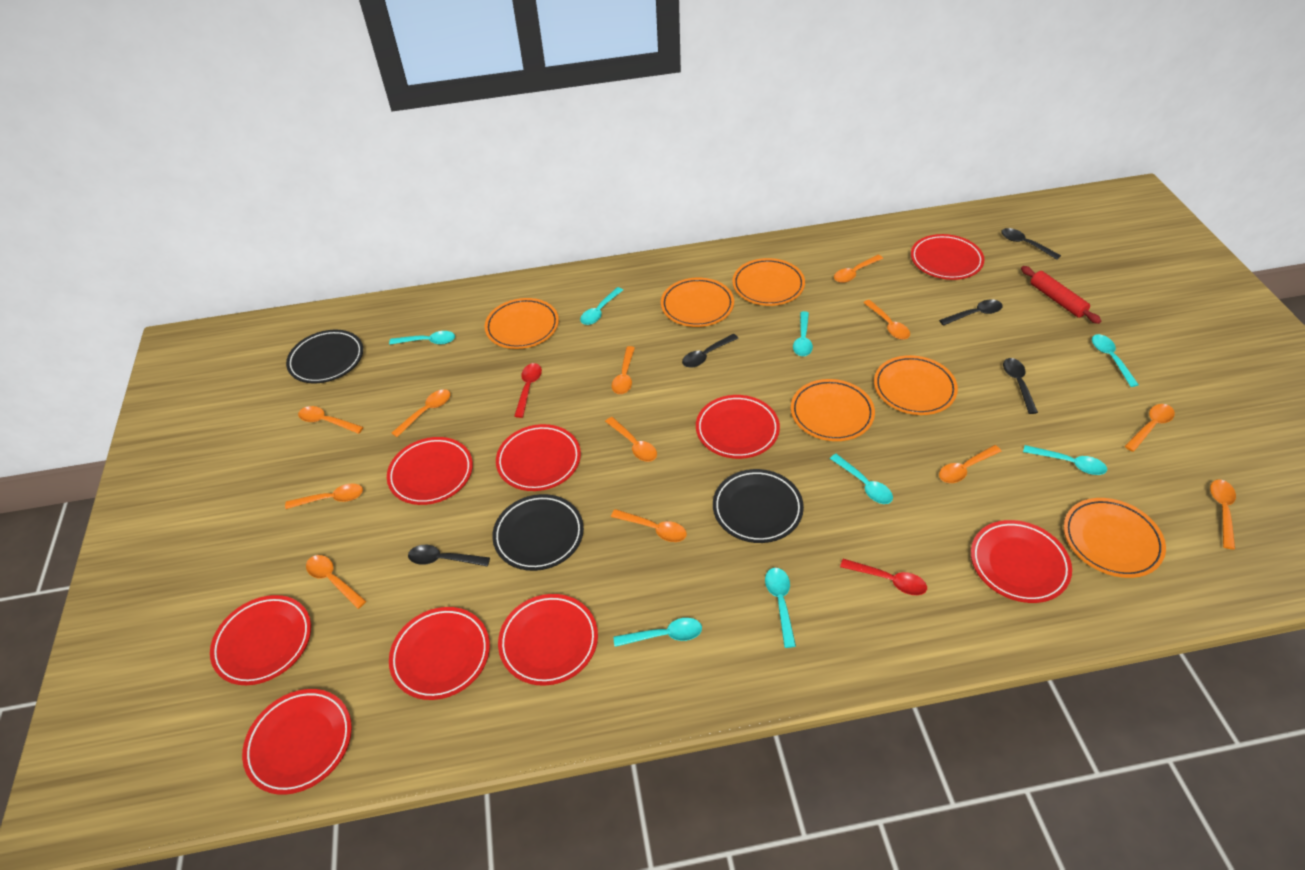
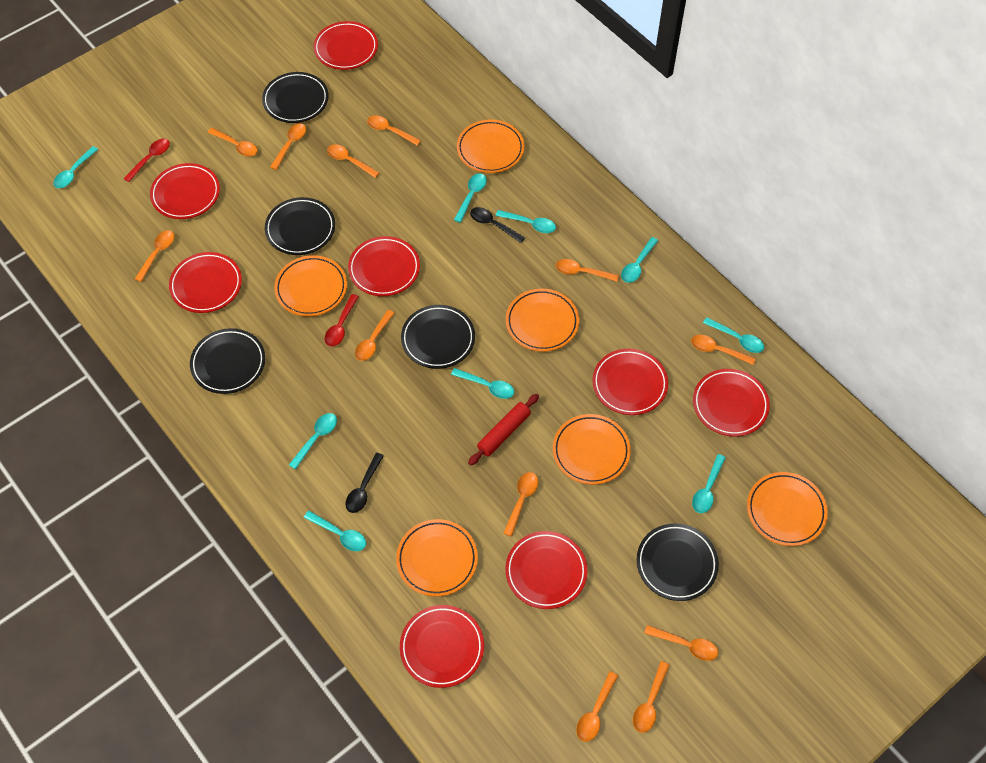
black plate: [286,330,363,383] [492,494,584,571] [713,469,804,543] = 3 -> [190,328,265,394] [262,72,329,123] [265,197,335,255] [401,305,475,369] [637,523,719,601] = 5
black spoon: [408,545,490,567] [682,334,738,368] [939,300,1003,326] [1001,228,1061,260] [1003,358,1038,414] = 5 -> [345,453,384,513] [470,207,525,243] = 2
red plate: [210,595,311,685] [242,689,352,795] [387,437,473,505] [389,607,490,700] [496,424,581,491] [498,594,598,686] [696,395,780,459] [911,234,984,280] [971,520,1072,603] = 9 -> [150,163,220,219] [169,252,242,313] [314,21,378,70] [348,236,420,296] [400,605,484,688] [505,531,588,609] [592,349,668,415] [693,369,770,437] = 8
turquoise spoon: [389,331,455,345] [580,287,623,325] [613,618,702,647] [765,568,796,648] [793,311,813,356] [830,454,893,504] [1023,445,1107,475] [1092,334,1139,387] = 8 -> [53,146,98,188] [289,413,337,470] [304,511,366,551] [451,368,514,399] [454,173,487,223] [496,210,556,233] [621,237,658,283] [692,454,726,513] [703,317,764,353] = 9

